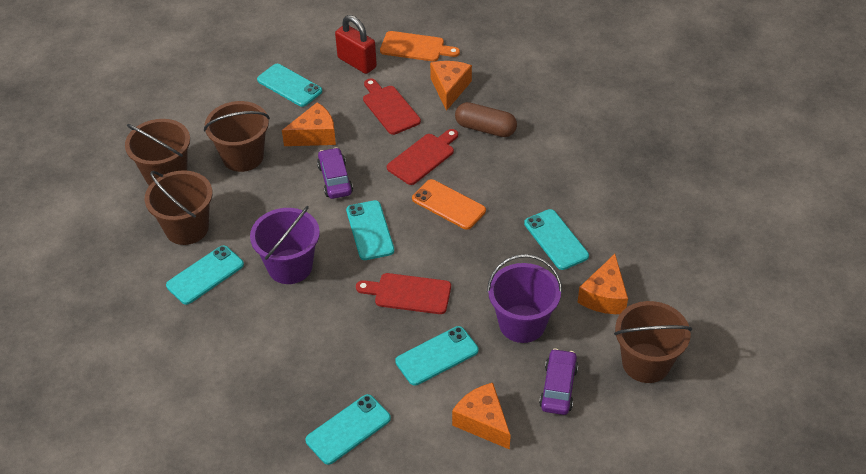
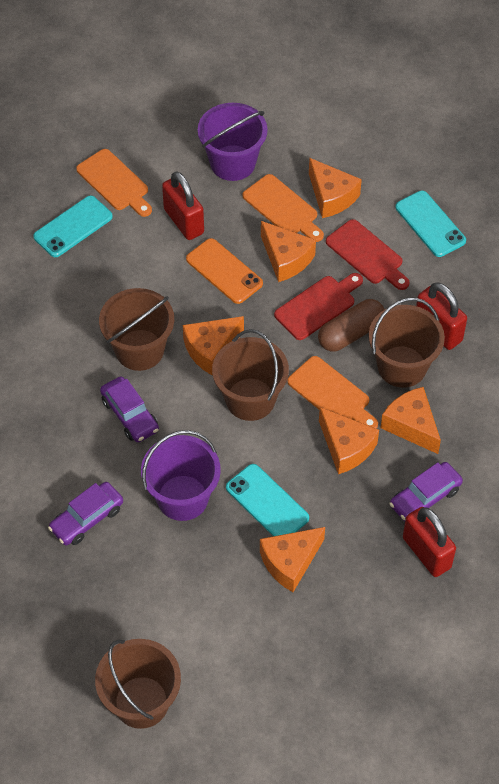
orange cheese: [282,102,336,146] [430,61,472,111] [452,383,511,450] [577,254,628,314] = 4 -> [183,316,244,375] [260,527,325,592] [261,221,316,282] [309,158,362,218] [319,407,379,474] [381,387,441,454] = 6
orange cutting board: [380,31,460,62] = 1 -> [76,149,152,217] [243,174,324,242] [287,356,378,429] = 3
purple car: [317,147,353,199] [539,348,578,415] = 2 -> [48,482,123,545] [100,377,159,442] [389,462,463,521] = 3
red cutting board: [356,273,451,314] [363,78,421,135] [387,129,458,185] = 3 -> [274,273,363,340] [326,219,410,290] = 2
red padlock: [335,15,377,74] = 1 -> [162,171,204,240] [403,507,456,577] [416,282,467,350] = 3
turquoise phone: [166,245,244,305] [257,64,322,107] [305,394,391,465] [346,200,394,260] [395,326,479,386] [524,209,589,270] = 6 -> [33,196,113,257] [226,464,309,536] [395,191,466,257] = 3

